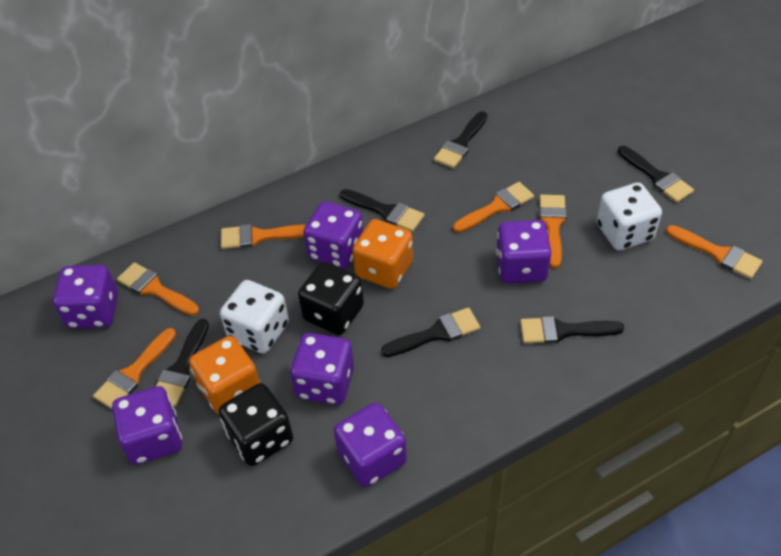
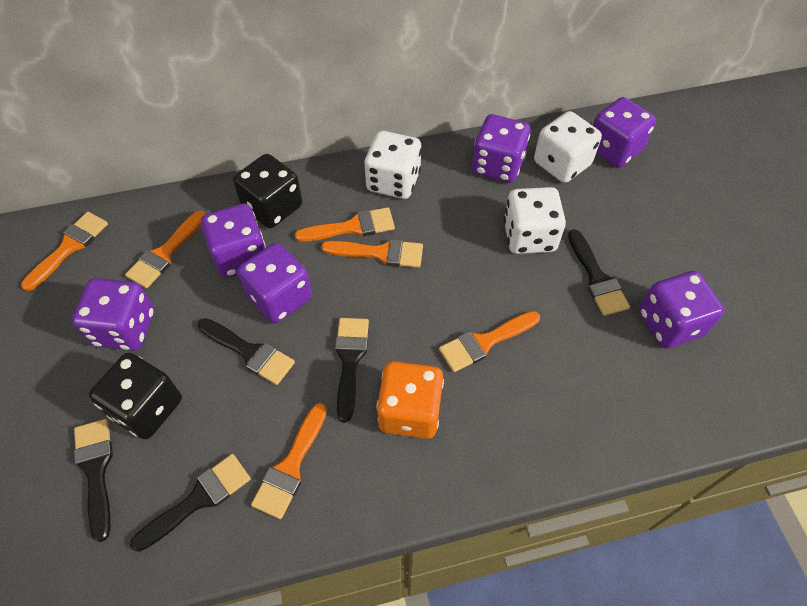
black brush: [156,319,209,407] [340,189,425,232] [381,307,481,357] [434,111,487,169] [520,316,624,344] [618,146,694,203] = 6 -> [74,419,113,542] [130,454,251,552] [198,318,295,385] [335,318,369,423] [568,229,630,316] = 5
orange dice: [189,336,260,414] [352,219,413,289] = 2 -> [376,361,444,439] = 1
white dice: [220,280,289,354] [596,183,662,251] = 2 -> [364,131,422,199] [504,187,566,254] [534,111,602,183] = 3

